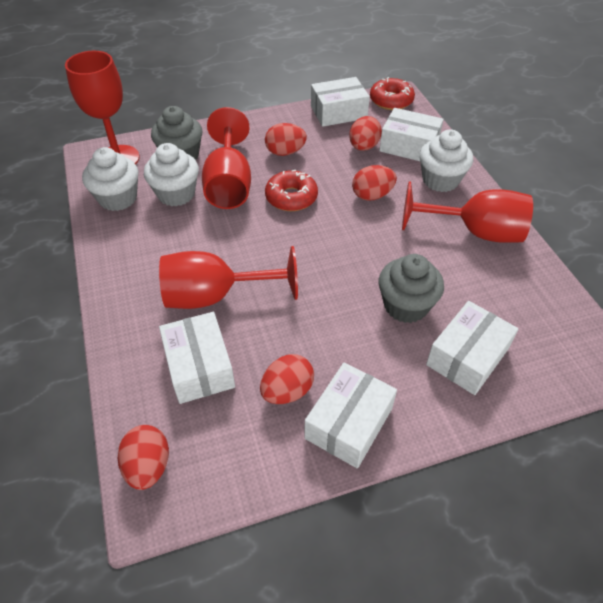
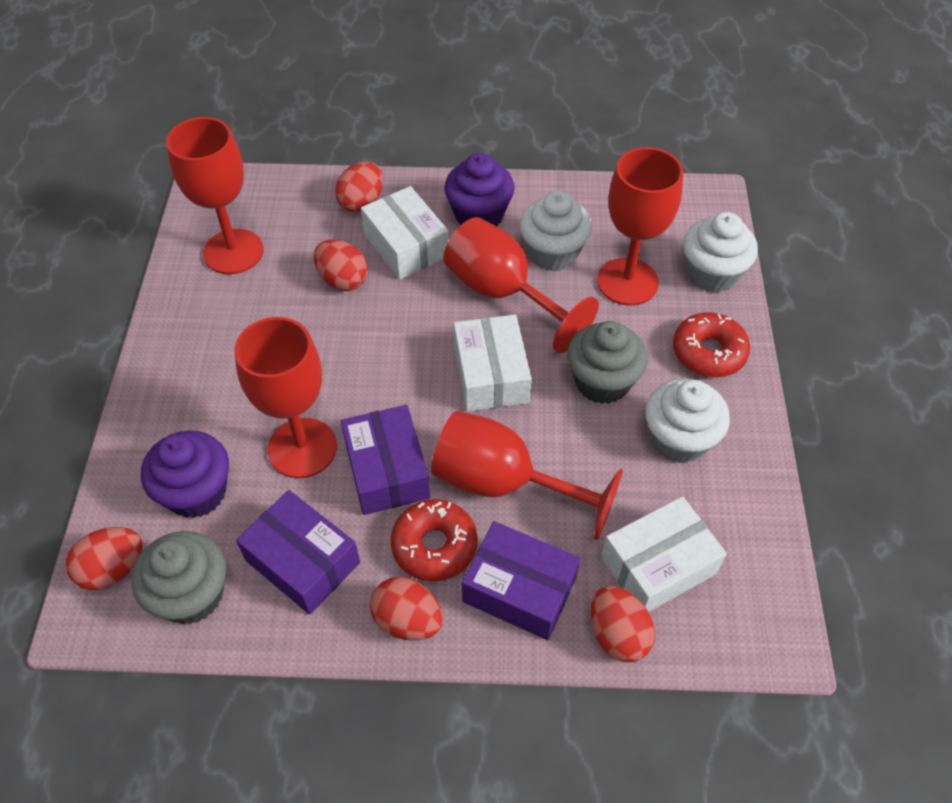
purple box: none = 0 -> [236,490,360,615] [341,405,430,515] [462,521,580,640] = 3
purple cupcake: none = 0 -> [141,430,229,518] [444,153,514,226] = 2
red goblet: [65,51,139,164] [159,246,298,309] [202,107,251,209] [402,182,533,243] = 4 -> [166,117,264,274] [234,317,337,478] [431,411,623,540] [443,217,599,353] [597,147,684,306] = 5
white box: [159,312,235,404] [305,363,397,469] [311,77,370,127] [379,108,444,161] [426,301,518,395] = 5 -> [361,186,449,279] [454,314,532,411] [601,496,727,612] = 3

